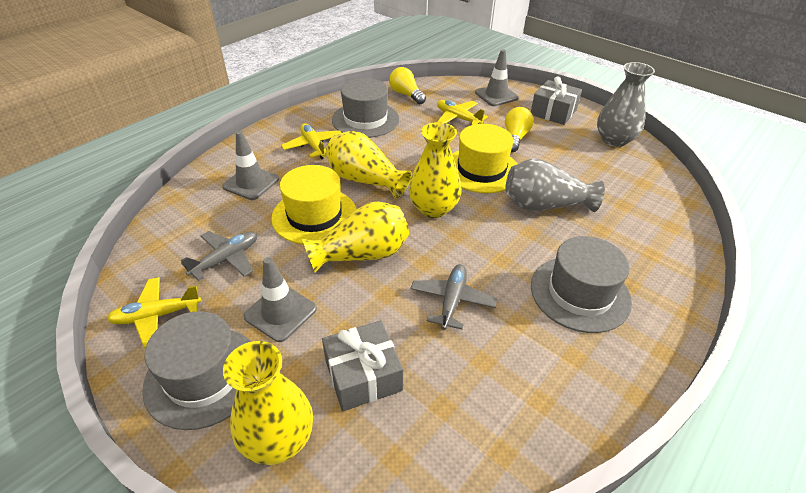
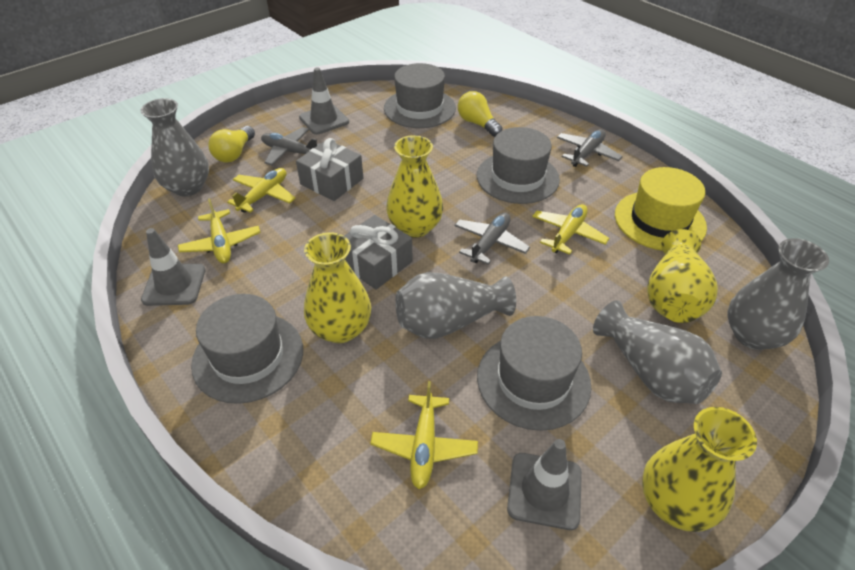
grey hat: [142,311,252,430] [332,78,399,138] [531,236,632,333] = 3 -> [191,294,303,404] [384,63,456,128] [477,127,560,204] [477,316,591,431] = 4
grey plane: [181,231,257,281] [411,264,497,330] = 2 -> [261,127,321,165] [454,213,530,264] [557,129,623,167] = 3
grey vase: [505,159,605,212] [597,62,655,147] = 2 -> [140,98,209,196] [395,272,516,339] [593,300,722,404] [727,238,829,350] = 4
yellow hat: [271,165,357,245] [452,124,517,193] = 2 -> [615,167,707,251] = 1
yellow plane: [107,277,202,348] [281,123,342,159] [437,100,488,125] = 3 -> [178,198,261,263] [227,168,296,213] [370,381,478,489] [532,204,609,255] = 4

